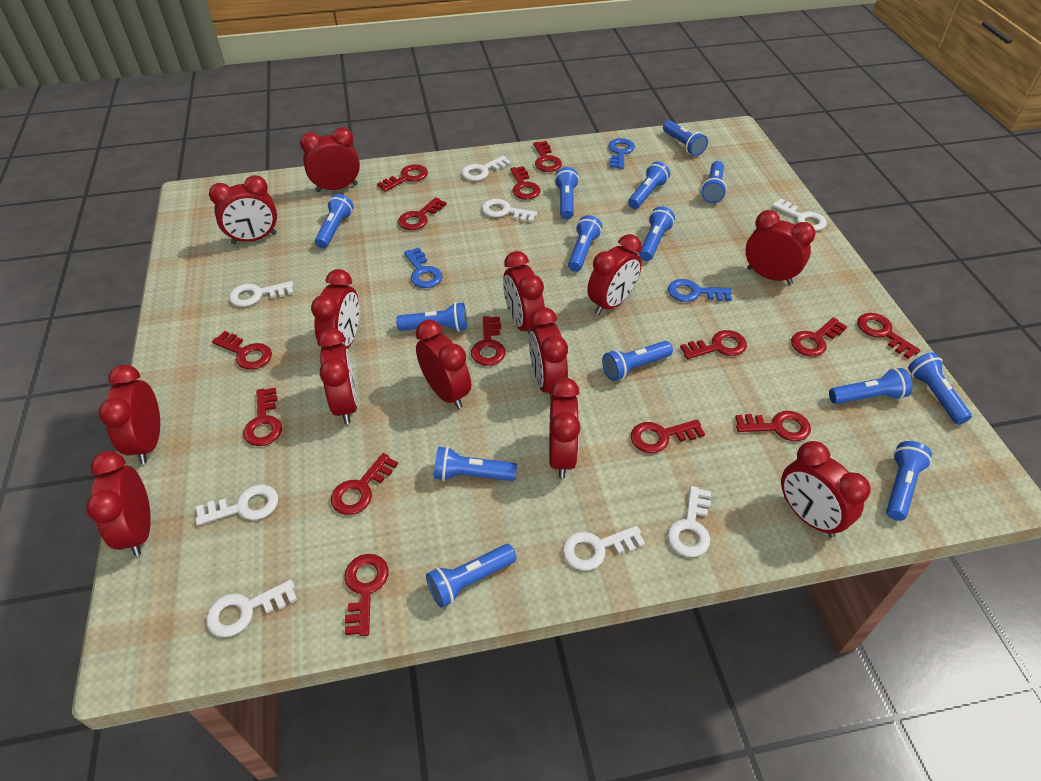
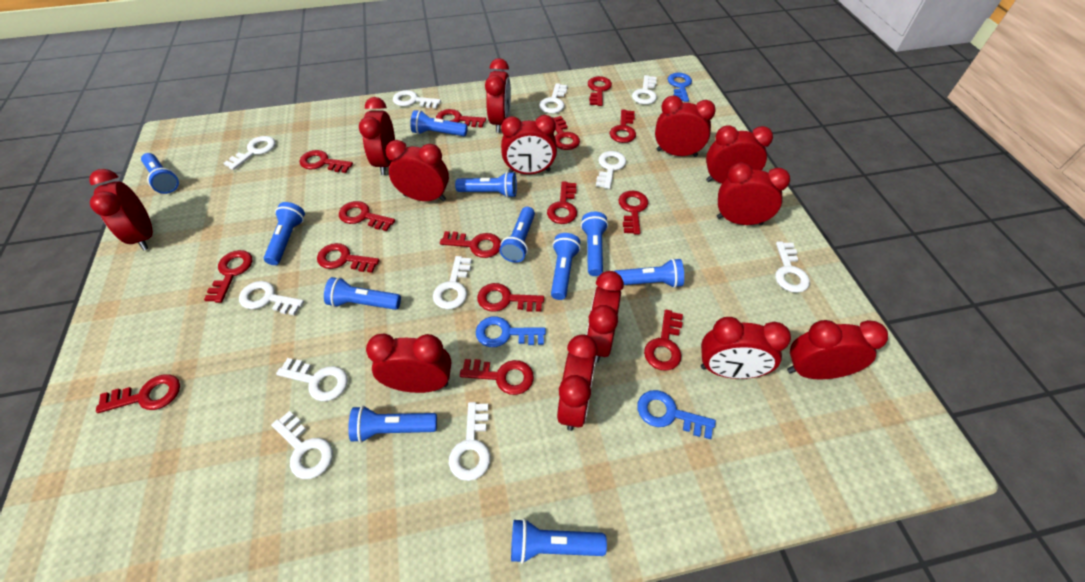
blue flashlight: [315,194,354,248] [396,302,467,332] [426,544,516,607] [434,446,517,481] [554,167,579,219] [568,215,602,272] [602,341,673,381] [628,162,670,209] [639,206,675,261] [663,120,708,156] [701,161,727,203] [829,368,912,404] [886,441,932,521] [908,352,972,425] = 14 -> [141,153,179,194] [264,202,305,265] [324,277,401,310] [348,406,437,443] [410,110,468,136] [455,171,517,198] [499,207,535,263] [511,518,607,564] [551,233,581,300] [581,212,608,276] [614,258,684,288] = 11
red key: [212,331,272,370] [243,388,282,446] [331,453,398,515] [344,554,389,636] [377,164,428,192] [398,197,447,230] [471,316,506,366] [510,166,541,200] [533,141,562,172] [631,419,705,453] [680,330,747,359] [735,411,811,441] [791,317,848,357] [857,313,921,359] = 14 -> [96,374,180,413] [204,250,252,303] [300,150,353,173] [317,243,380,273] [339,201,395,231] [436,109,486,128] [440,231,501,258] [460,359,534,395] [477,283,544,312] [547,181,577,224] [552,116,580,150] [588,76,612,106] [610,109,636,143] [618,191,648,234] [644,310,683,371] = 15
white key: [195,485,278,525] [206,580,297,637] [229,281,294,307] [461,156,511,181] [482,199,537,222] [563,526,646,571] [667,486,711,557] [772,199,827,231] = 8 -> [224,136,275,170] [239,281,304,315] [271,411,333,479] [276,358,348,401] [393,90,441,108] [433,256,472,309] [449,402,490,481] [539,83,568,114] [596,151,626,189] [632,75,657,104] [775,241,810,293] = 11

